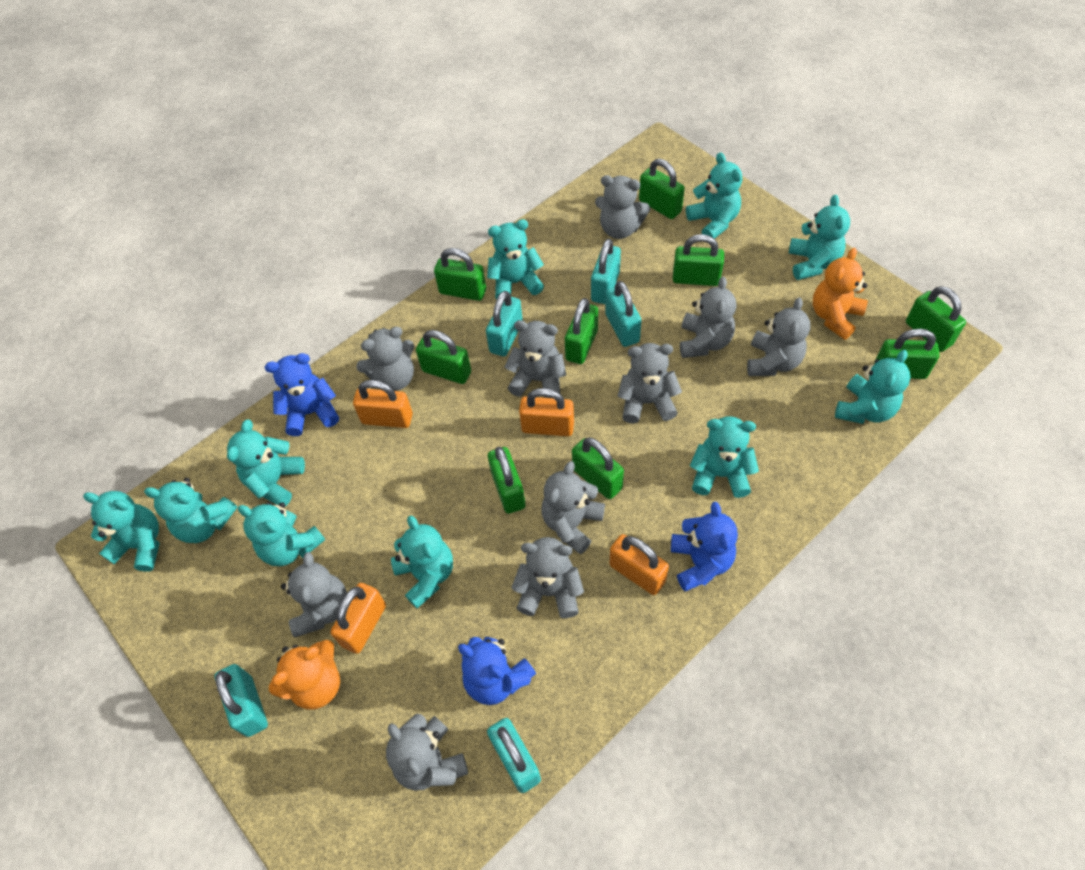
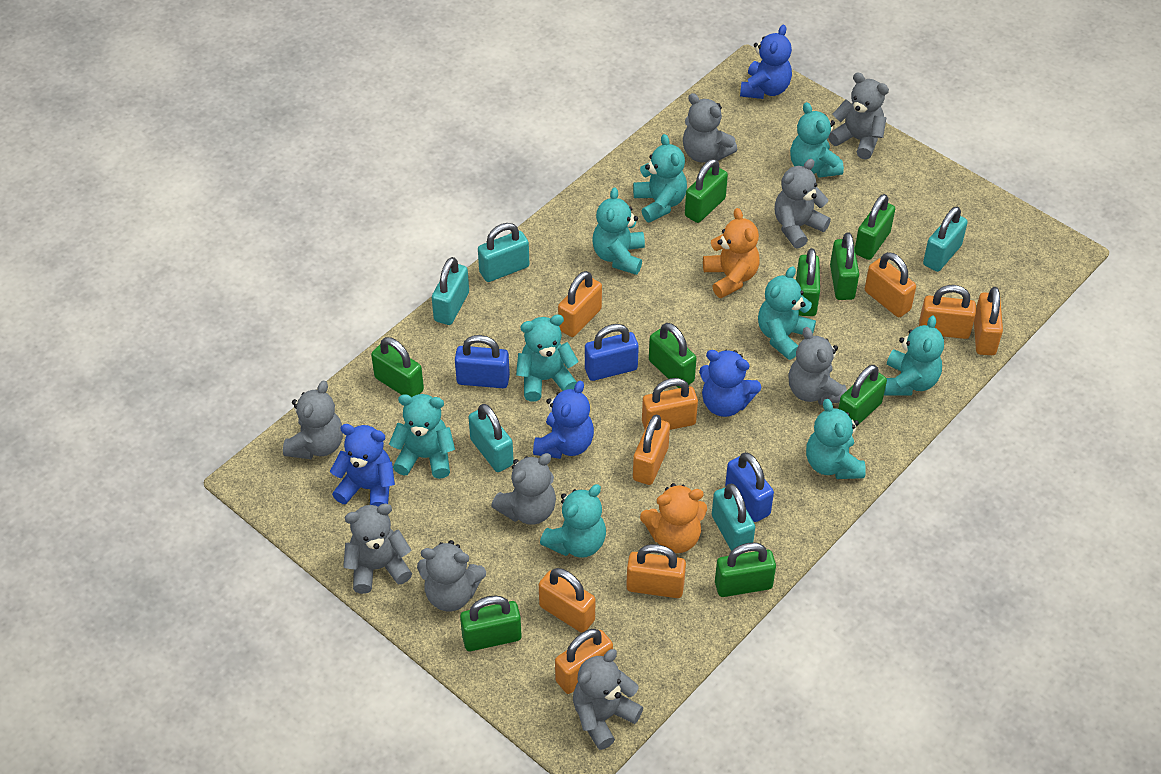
blue padlock: none = 0 -> [455,335,510,388] [585,324,639,381] [725,452,774,522] = 3
blue teddy bear: [265,353,339,436] [458,637,536,705] [671,502,738,591] = 3 -> [330,424,395,507] [533,381,594,459] [699,350,761,417] [740,25,792,99] = 4
grey teddy bear: [281,552,347,637] [356,327,414,391] [386,714,468,791] [505,320,566,398] [512,537,584,618] [541,461,605,554] [595,175,650,239] [618,343,682,423] [680,277,736,358] [747,298,810,376] = 10 -> [283,381,343,459] [343,504,412,594] [417,540,486,611] [491,453,556,525] [573,649,643,750] [683,93,737,162] [774,159,831,249] [788,327,847,405] [828,72,889,160] = 9
orange padlock: [330,583,386,654] [353,380,413,428] [519,388,574,436] [610,534,669,595] = 4 -> [539,568,595,633] [555,629,613,694] [558,271,602,337] [626,544,686,598] [633,414,670,485] [642,378,698,430] [865,252,916,317] [919,285,976,339] [974,287,1003,355] = 9
turquoise teddy bear: [83,491,160,572] [144,478,237,543] [227,419,305,506] [238,502,325,566] [391,515,453,609] [487,219,544,300] [686,152,742,239] [690,416,759,498] [789,195,850,280] [835,350,911,424] = 10 -> [389,394,455,479] [516,315,579,402] [540,484,606,558] [593,188,645,275] [633,134,687,223] [758,266,816,360] [790,102,844,178] [806,399,866,479] [884,315,944,395] = 9

